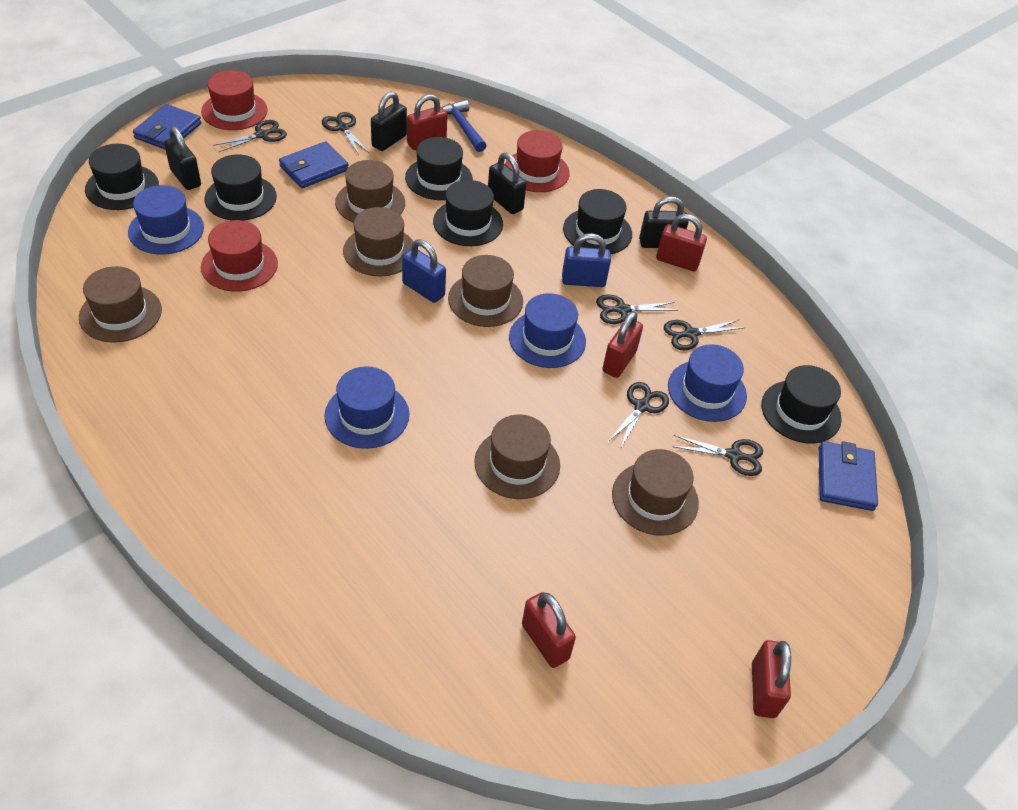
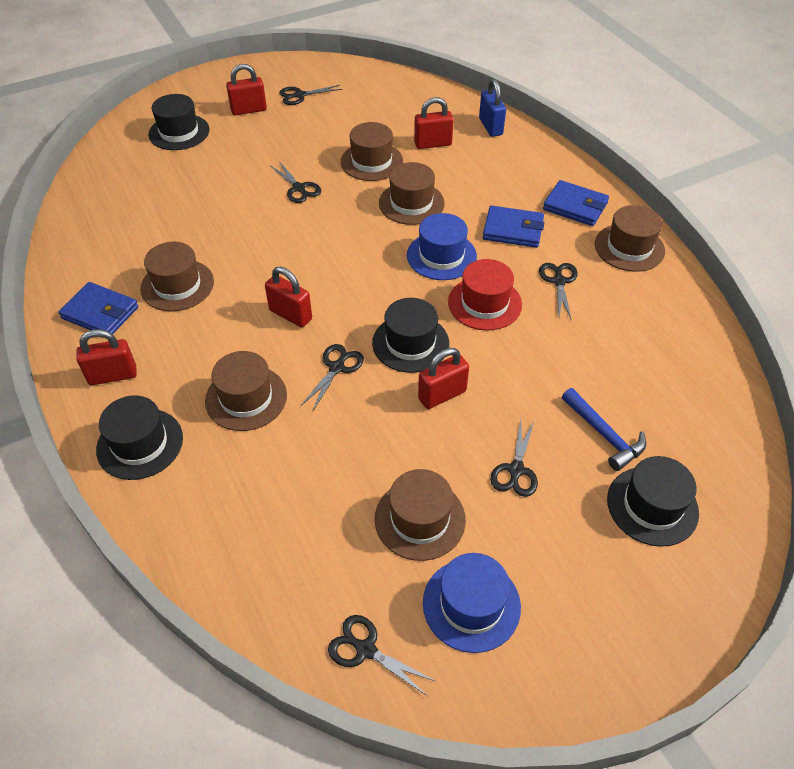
black hat: [85,144,159,210] [204,154,277,221] [405,137,473,200] [433,180,503,246] [563,189,632,254] [761,365,842,443] = 6 -> [96,395,183,480] [148,94,210,150] [372,298,449,373] [607,456,699,547] = 4
black padlock: [164,126,201,190] [371,92,407,151] [488,153,526,214] [639,196,689,248] = 4 -> none = 0
blue hat: [128,185,204,255] [324,366,409,449] [509,293,586,368] [668,344,747,422] = 4 -> [407,213,477,280] [423,553,521,653] = 2
blue padlock: [402,239,446,303] [562,233,611,287] = 2 -> [479,79,506,137] = 1
red hat: [201,70,268,130] [201,220,278,292] [505,130,570,192] = 3 -> [448,259,522,331] = 1

